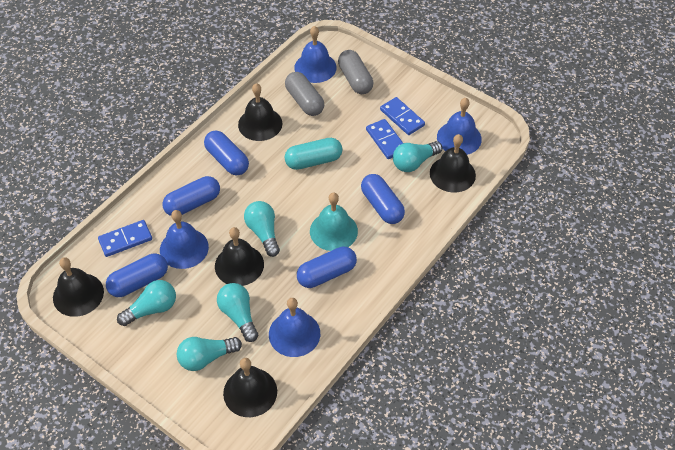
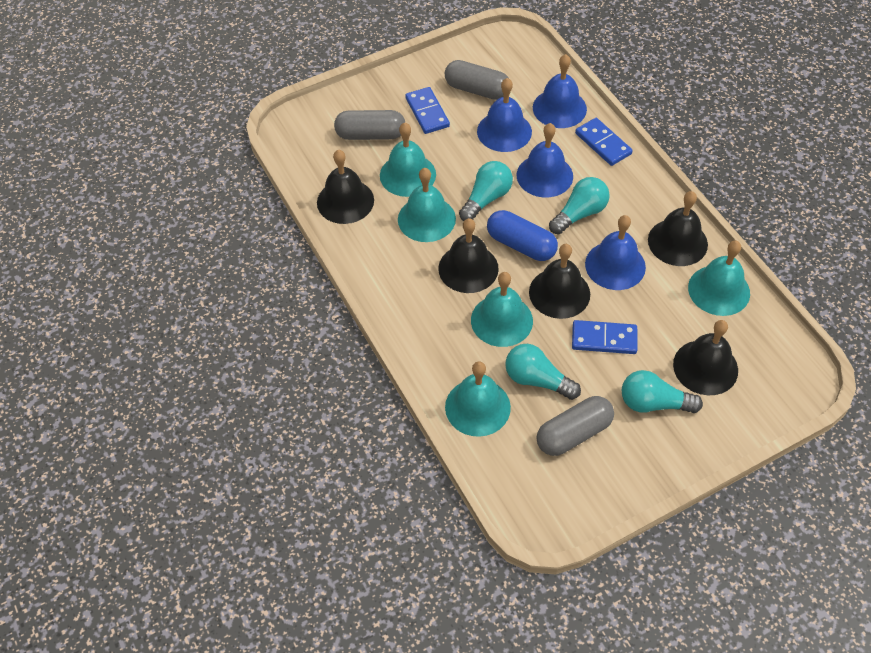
blue capsule: [106,254,168,297] [163,176,220,216] [204,130,249,175] [297,246,357,288] [361,174,405,224] = 5 -> [487,210,558,261] = 1
grey capsule: [285,72,324,116] [338,50,373,94] = 2 -> [334,110,405,140] [445,60,509,100] [537,396,614,456] = 3
turquoise bell: [310,192,358,251] = 1 -> [380,123,436,197] [398,168,456,242] [445,361,511,437] [471,272,533,347] [688,241,750,316] = 5
turquoise capsule: [285,138,343,170] = 1 -> none = 0
turquoise light bulb: [117,280,176,326] [177,337,242,371] [217,283,258,342] [244,201,280,257] [393,141,442,172] = 5 -> [459,161,513,221] [505,344,581,400] [549,177,610,235] [622,370,703,413] = 4

